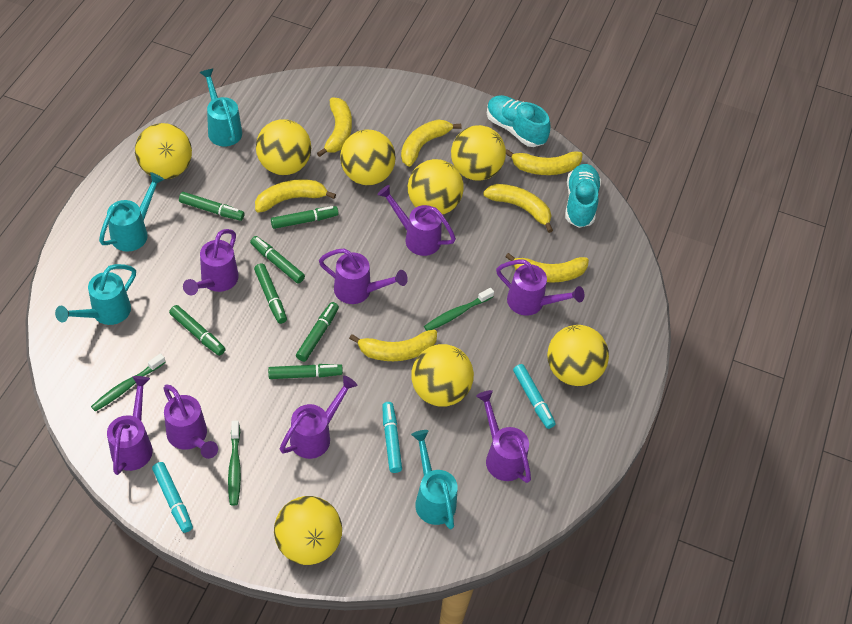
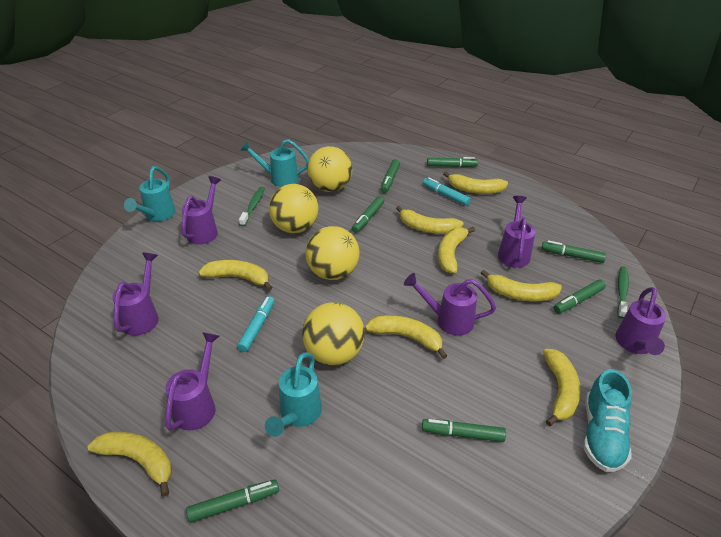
green toothbrush: [91,353,166,412] [228,420,241,505] [424,288,494,331] = 3 -> [239,187,265,226] [617,266,629,319] = 2
purple watering can: [107,376,153,475] [163,385,218,459] [183,229,239,295] [280,376,358,459] [319,248,408,304] [377,185,456,256] [476,390,531,483] [496,260,584,316] = 8 -> [112,253,159,335] [165,332,219,431] [182,176,221,245] [404,273,496,336] [498,196,535,268] [615,287,666,355] = 6
turquoise marker: [152,462,193,533] [382,402,402,473] [513,364,556,429] = 3 -> [237,296,274,352] [423,177,471,206] = 2
turquoise shoe: [487,95,550,147] [565,164,601,228] = 2 -> [584,369,632,472] = 1
turquoise watering can: [55,264,136,325] [99,172,165,252] [199,68,242,146] [411,430,458,529] = 4 -> [124,166,176,221] [240,139,309,187] [265,352,322,437] = 3
yellow ball: [135,123,192,179] [256,119,311,175] [274,496,342,565] [340,129,396,185] [408,159,464,215] [411,344,474,406] [451,125,506,181] [547,325,609,386] = 8 -> [269,184,318,233] [302,302,365,365] [306,226,360,280] [307,146,353,192] = 4
yellow banana: [255,179,336,213] [317,98,352,157] [349,330,437,361] [401,120,461,167] [483,184,553,233] [505,253,589,283] [506,149,582,175] = 7 -> [87,431,172,496] [199,260,273,291] [365,315,447,359] [396,206,464,234] [438,227,475,274] [443,171,508,194] [481,270,562,301] [543,348,581,426] = 8

